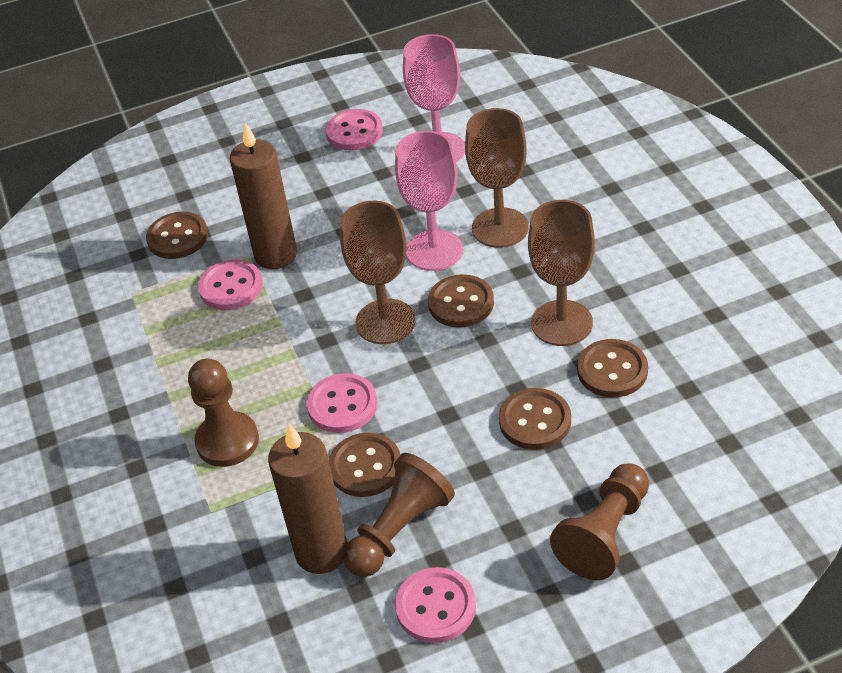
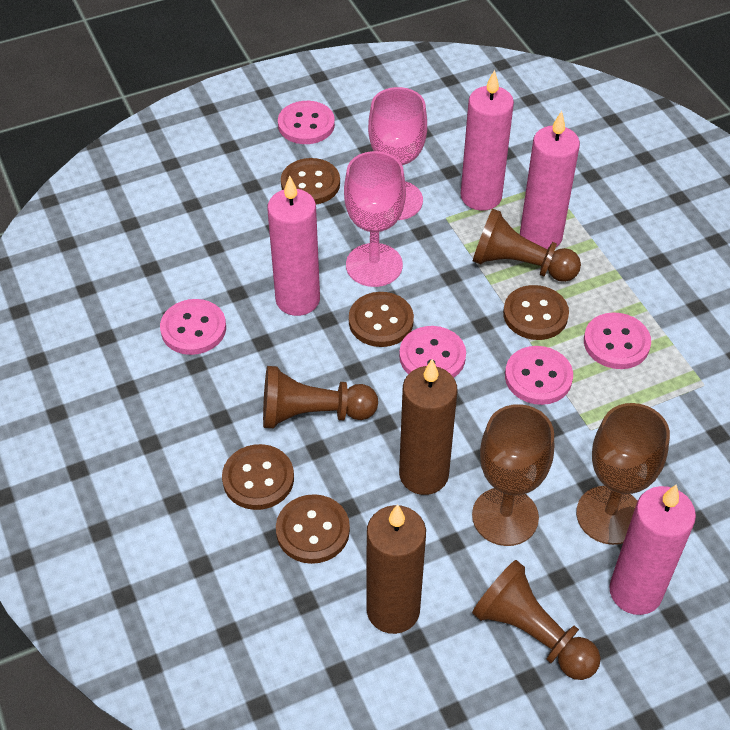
brown goblet: [340,201,416,344] [465,108,529,248] [528,200,595,346] = 3 -> [472,404,554,546] [576,403,670,545] = 2
pink button: [198,260,263,310] [307,373,377,433] [325,109,383,150] [395,567,476,643] = 4 -> [160,299,226,355] [278,101,335,144] [399,326,466,378] [505,346,573,405] [584,312,651,369] = 5
pink candle: none = 0 -> [267,175,320,316] [461,70,514,211] [520,111,580,249] [609,484,696,615] = 4

